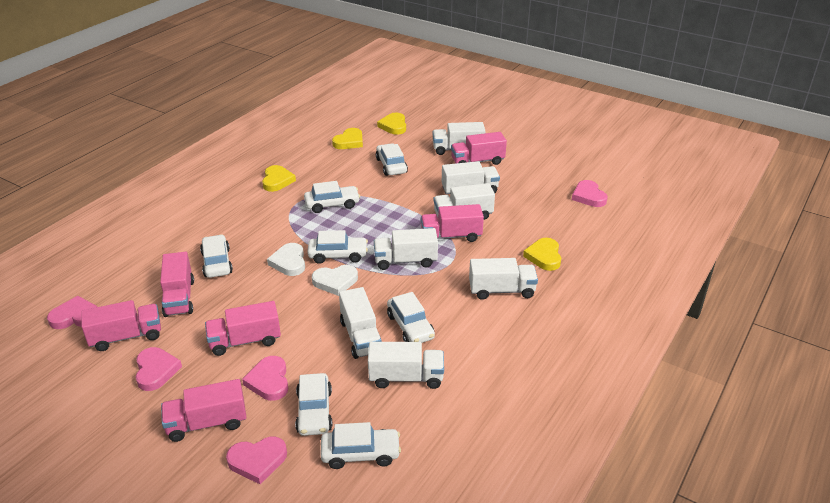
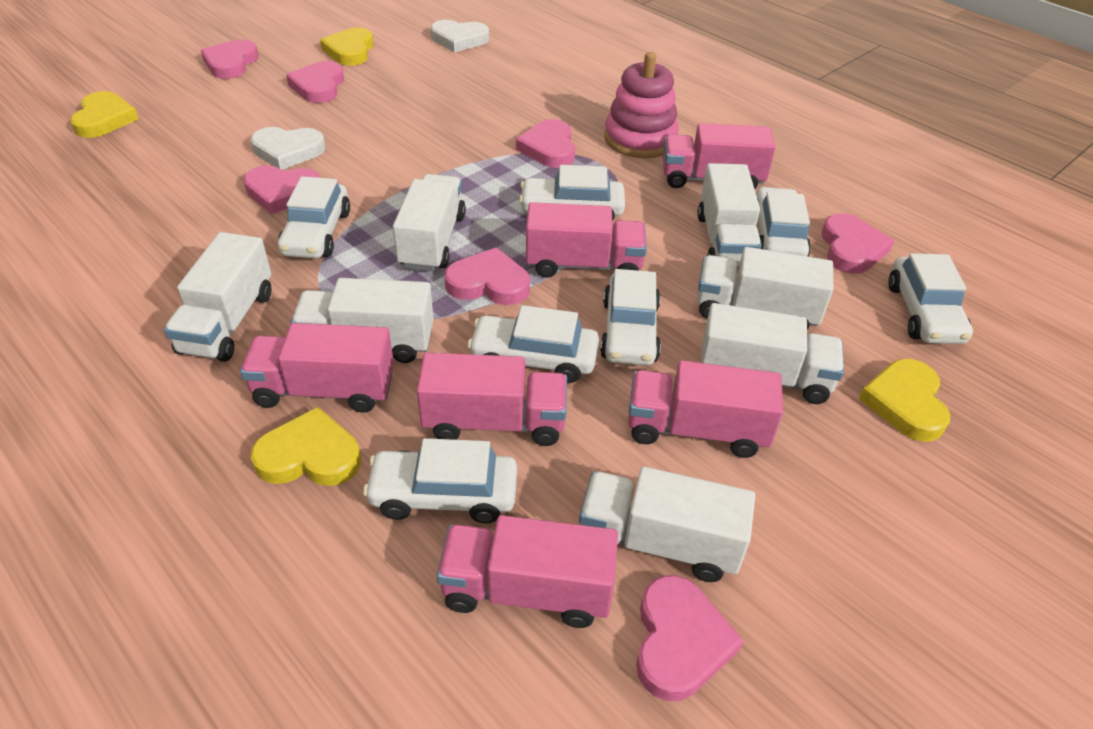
pink heart: [47,296,97,329] [136,347,182,391] [226,437,287,484] [242,356,288,401] [572,180,608,207] = 5 -> [201,39,259,79] [243,166,321,214] [286,61,344,103] [444,247,530,305] [516,119,575,168] [636,575,743,701] [821,213,894,274] = 7
pink stacking toy: none = 0 -> [604,52,679,158] = 1

